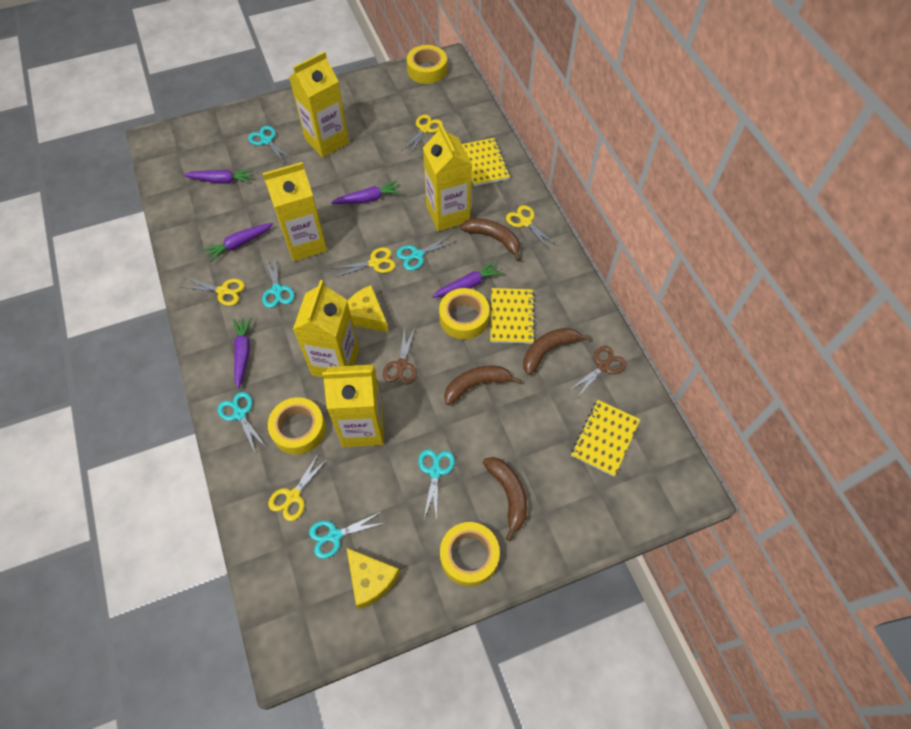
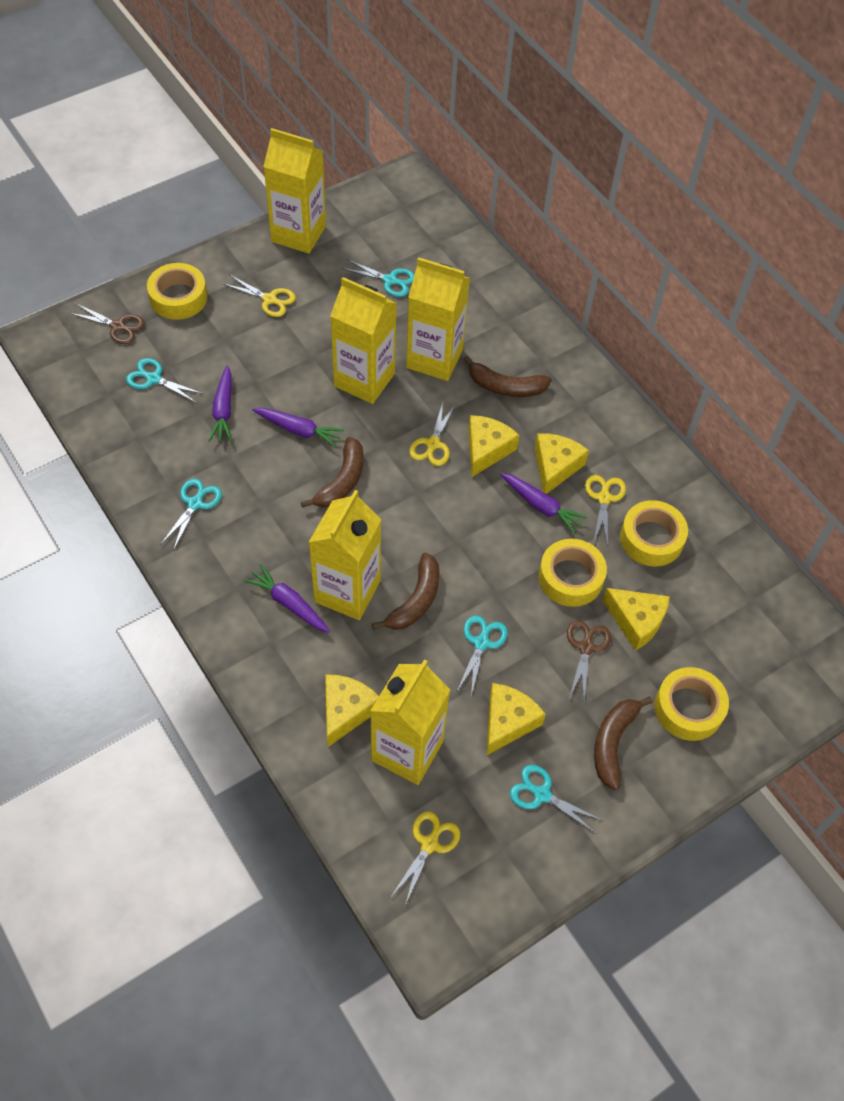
purple carrot: [183,170,253,183] [203,223,273,262] [233,317,252,388] [331,181,402,204] [432,261,503,298] = 5 -> [208,365,232,442] [244,564,330,633] [252,408,344,447] [500,473,588,534] = 4
turquoise scissors: [218,392,266,454] [248,126,293,163] [262,255,294,308] [309,512,384,559] [396,234,457,271] [418,449,455,521] = 6 -> [126,358,203,402] [160,479,222,551] [341,259,415,297] [456,615,508,696] [510,765,603,833] = 5
yellow cheese: [346,548,400,609] [347,285,388,332] = 2 -> [325,674,379,747] [468,415,520,477] [486,683,546,756] [535,433,589,494] [602,588,670,651] = 5
yellow notebook: [462,138,510,186] [490,288,535,344] [571,400,640,477] = 3 -> none = 0
yellow scissors: [181,278,245,306] [268,453,327,521] [332,247,395,277] [403,114,443,154] [506,205,556,249] = 5 -> [224,275,296,317] [390,811,460,905] [409,403,456,466] [585,475,626,547] = 4

